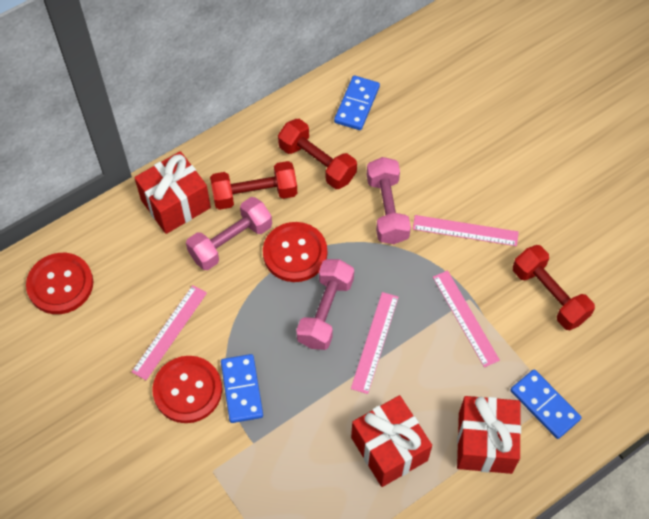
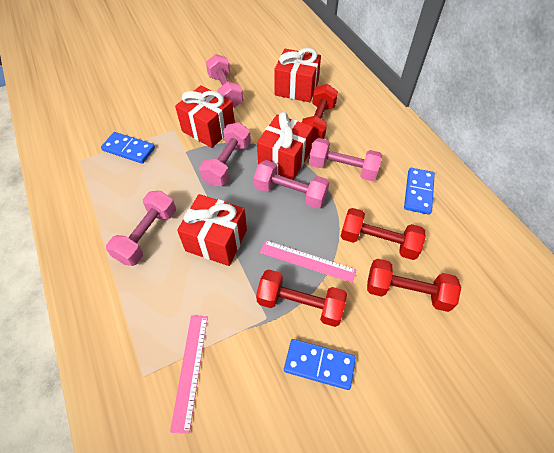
pink dumbbell: [186,197,272,270] [296,259,354,350] [367,157,411,244] = 3 -> [106,191,176,266] [199,122,251,186] [206,54,243,108] [254,160,329,209] [309,138,382,181] = 5
pink ruler: [132,285,207,380] [351,292,399,394] [413,215,519,246] [433,270,500,368] = 4 -> [170,316,208,434] [260,240,357,283] = 2
red button: [26,253,93,314] [153,356,222,423] [263,222,327,282] = 3 -> none = 0
red dumbbell: [210,161,297,210] [278,119,357,189] [513,245,595,330] = 3 -> [256,269,347,327] [302,84,338,143] [341,208,426,260] [367,259,461,312] = 4
red gift: [134,151,211,234] [351,395,432,487] [457,396,521,474] = 3 -> [175,85,235,148] [177,194,247,266] [257,112,313,180] [274,48,321,102] = 4

